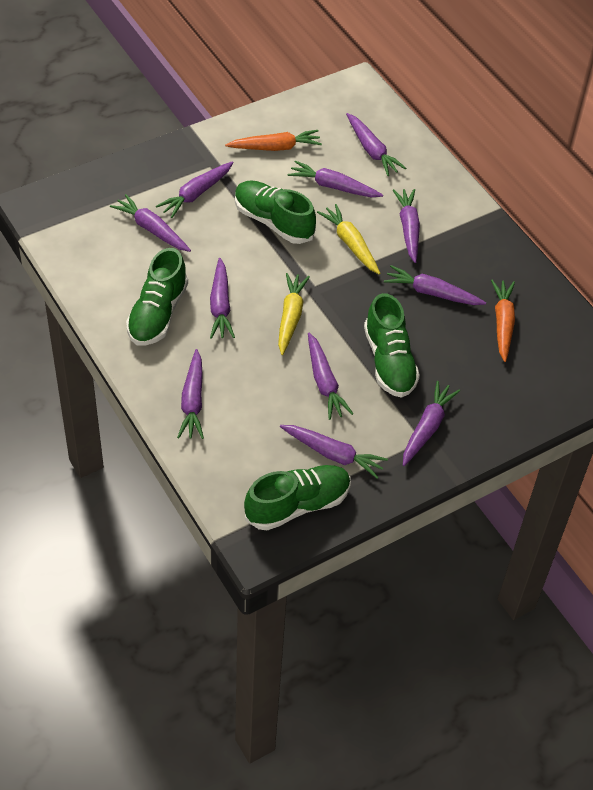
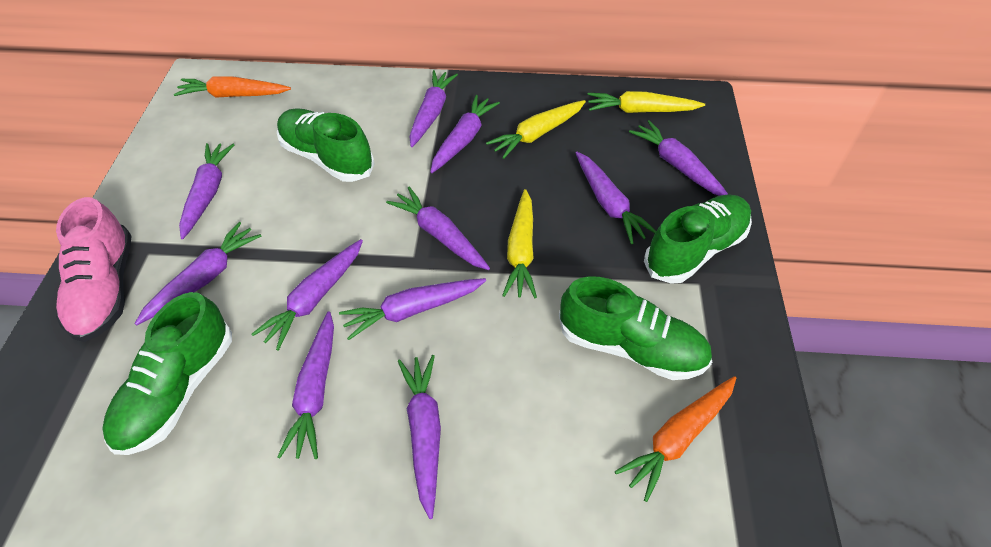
pink shoe: none = 0 -> [56,197,132,342] = 1
yellow carrot: [278,273,310,355] [317,204,380,274] = 2 -> [486,100,586,159] [502,189,537,298] [588,91,705,113] = 3

